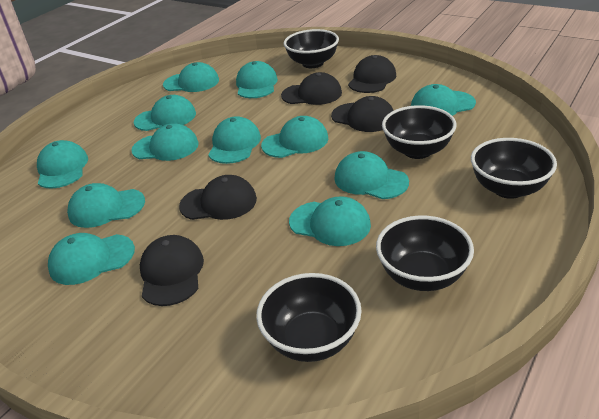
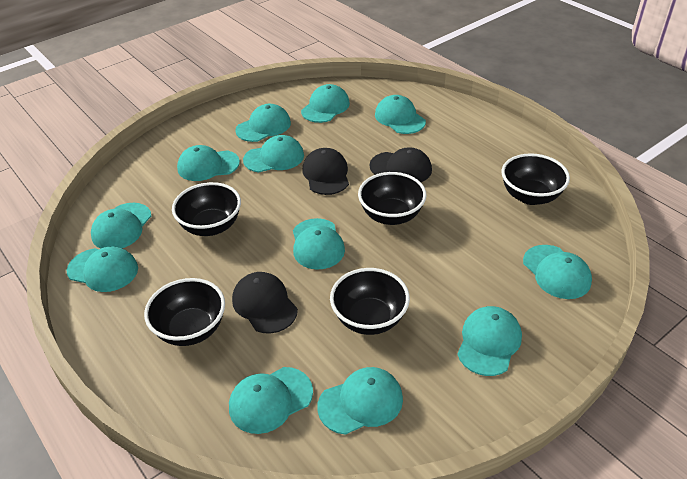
black cap: [140,235,204,306] [179,175,257,220] [281,72,342,105] [331,96,394,132] [348,55,396,93] = 5 -> [232,272,298,334] [302,148,349,195] [369,147,432,182] = 3

